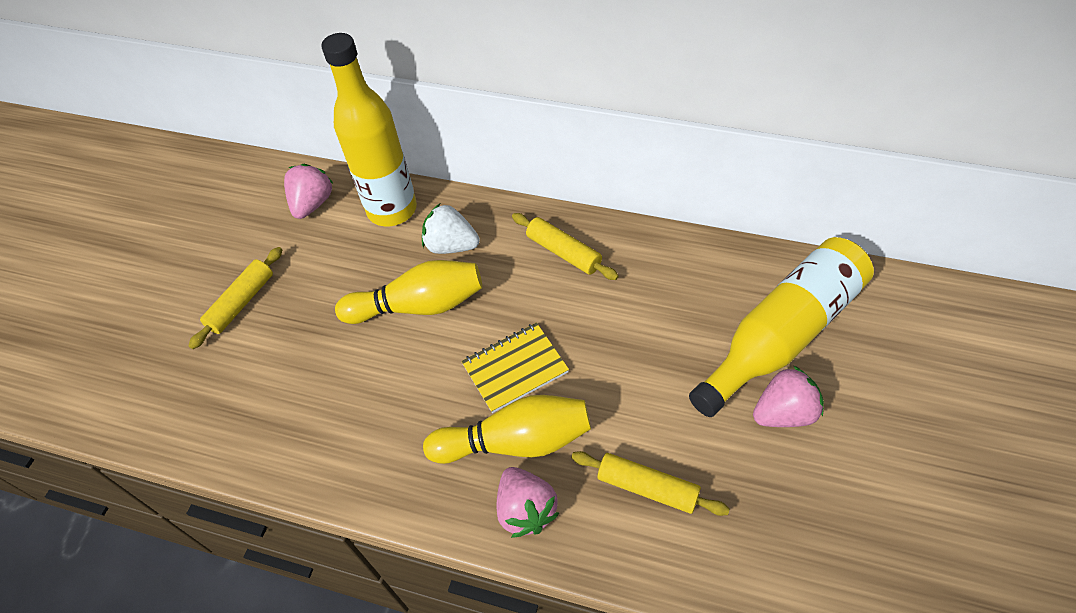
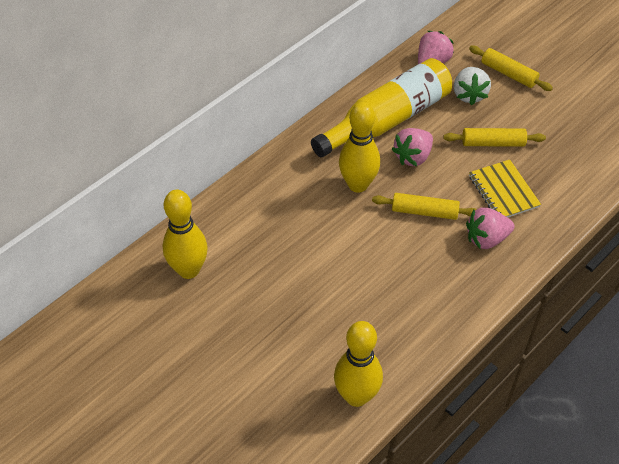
yellow bottle: [321,33,417,226] [689,237,874,417] = 2 -> [311,58,452,157] = 1
yellow bowling pin: [335,260,482,324] [423,395,591,464] = 2 -> [163,190,208,279] [334,321,383,407] [339,102,380,193] = 3

